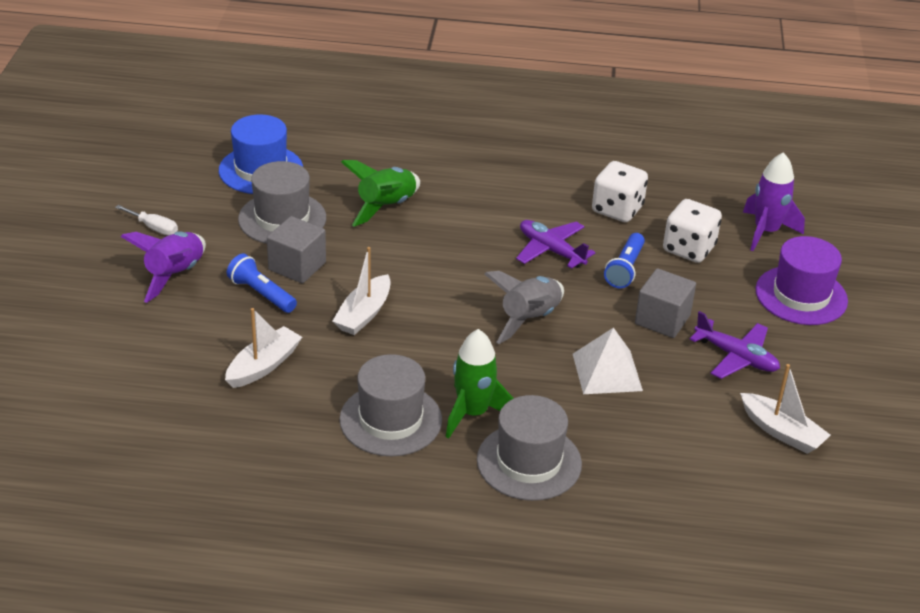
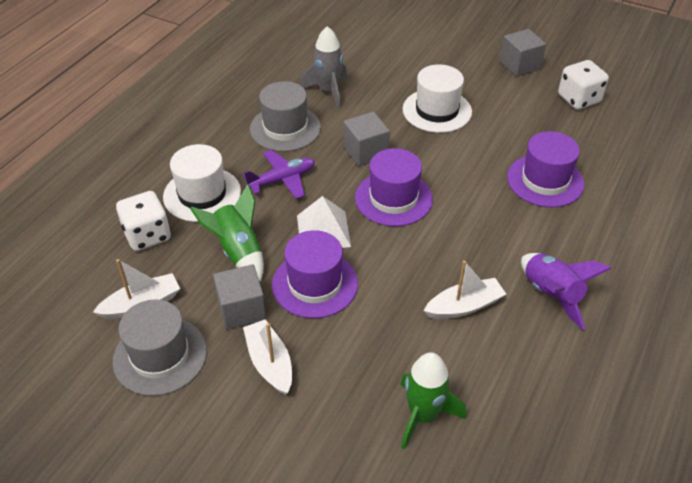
blue flashlight: [227,254,297,313] [604,233,645,288] = 2 -> none = 0
blue hat: [219,115,303,194] = 1 -> none = 0
grey cube: [267,216,326,283] [635,268,696,338] = 2 -> [213,265,266,329] [344,112,390,166] [500,29,546,76] = 3
grey hat: [238,161,326,244] [339,354,442,456] [477,395,582,501] = 3 -> [112,299,207,396] [250,81,321,152] = 2
purple hat: [756,236,848,325] = 1 -> [272,230,358,318] [355,148,433,226] [507,131,584,207] = 3
purple plane: [516,220,596,269] [690,311,780,379] = 2 -> [243,150,315,199] = 1
purple rocket: [121,231,206,303] [743,152,805,251] = 2 -> [521,253,612,330] = 1
white hat: none = 0 -> [163,144,241,222] [403,64,472,133] = 2
white screwdriver: [115,205,178,236] = 1 -> none = 0

